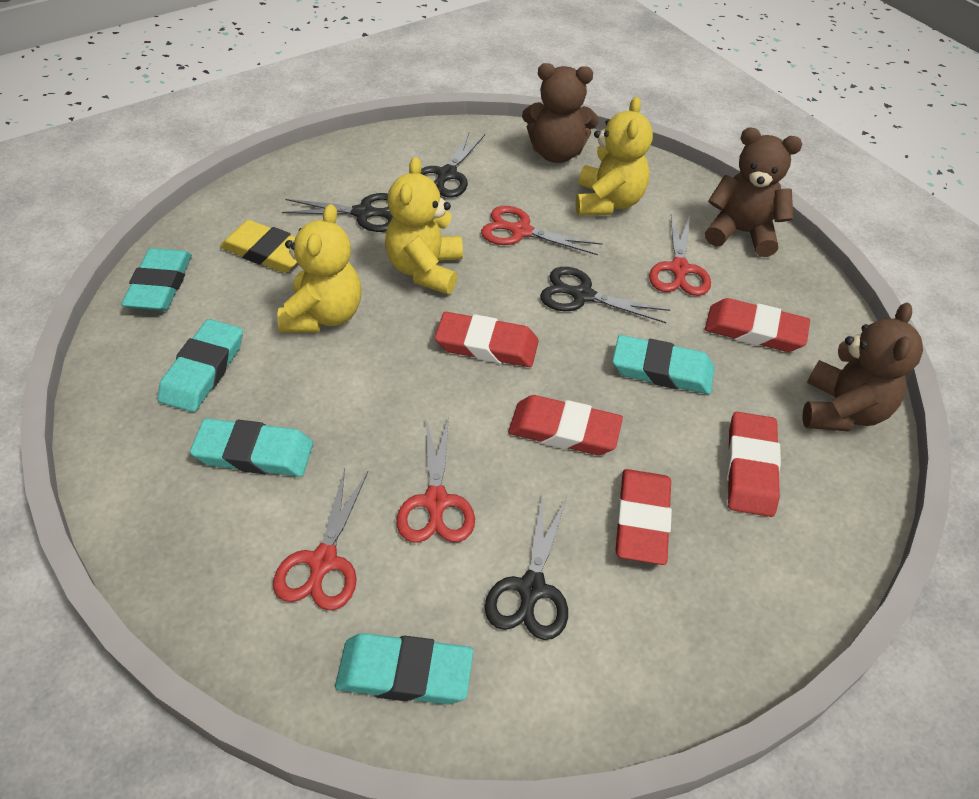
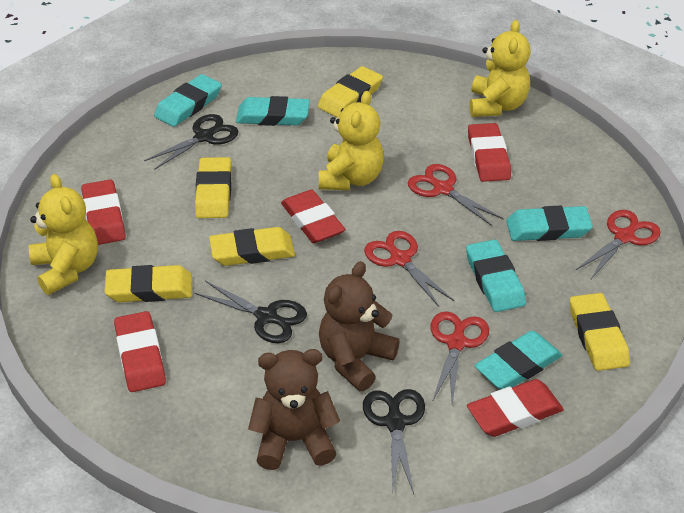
black scissors: [282,193,393,232] [420,131,485,198] [485,493,568,640] [540,267,670,323] = 4 -> [144,114,239,170] [195,281,307,343] [363,389,425,494] = 3
brown teddy bear: [522,63,599,163] [705,127,802,257] [802,302,923,432] = 3 -> [248,349,340,470] [319,261,400,391] = 2
yellow eraser: [220,220,297,273] = 1 -> [105,265,192,302] [195,157,232,218] [209,227,295,266] [318,66,383,117] [570,293,630,371] = 5

